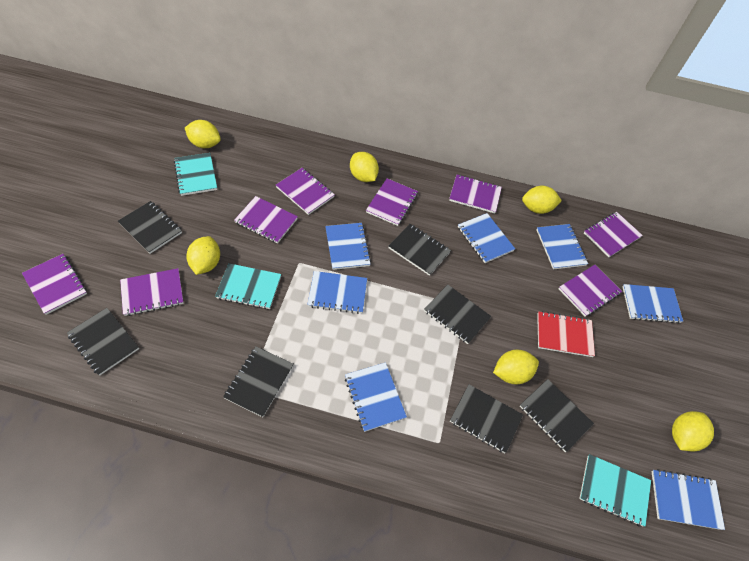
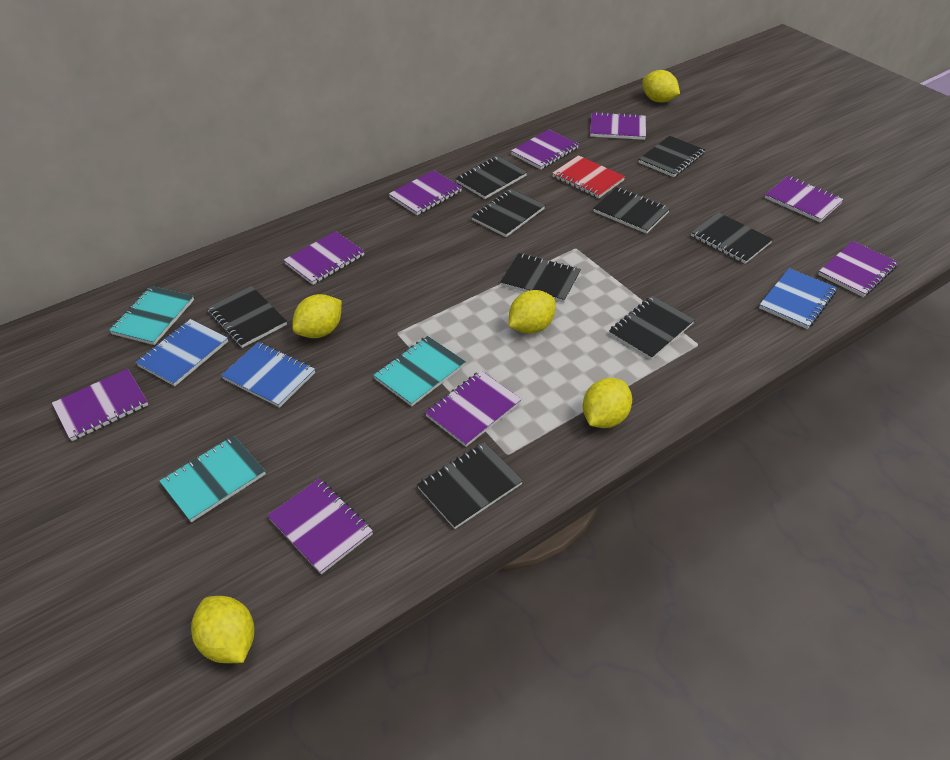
black notebook: [67,308,139,376] [118,201,182,254] [223,346,294,417] [388,224,451,276] [424,284,491,344] [450,384,523,453] [520,379,594,452] = 7 -> [207,286,287,348] [417,442,523,529] [455,156,527,199] [471,189,545,237] [500,253,581,303] [593,187,670,234] [609,296,695,360] [639,136,705,177] [691,212,773,264] = 9
blue notebook: [307,271,367,314] [325,223,371,270] [345,362,407,432] [458,213,515,263] [536,224,588,270] [622,284,683,323] [652,469,725,530] = 7 -> [135,319,228,386] [221,342,315,408] [759,268,837,329] = 3
purple notebook: [22,254,87,315] [120,268,184,316] [234,196,298,244] [276,168,335,215] [366,178,418,226] [449,175,502,214] [559,265,622,317] [584,212,643,257] = 8 -> [52,369,148,441] [267,478,373,574] [283,231,365,285] [389,170,462,215] [425,371,522,447] [511,129,579,170] [590,112,646,140] [765,176,844,222] [818,241,898,297] = 9
yellow lemon: [185,120,221,148] [186,236,220,275] [350,152,379,182] [493,350,539,384] [522,186,562,214] [672,411,714,451] = 6 -> [191,596,254,663] [292,294,342,338] [509,290,556,334] [583,378,632,428] [642,70,680,103] = 5

